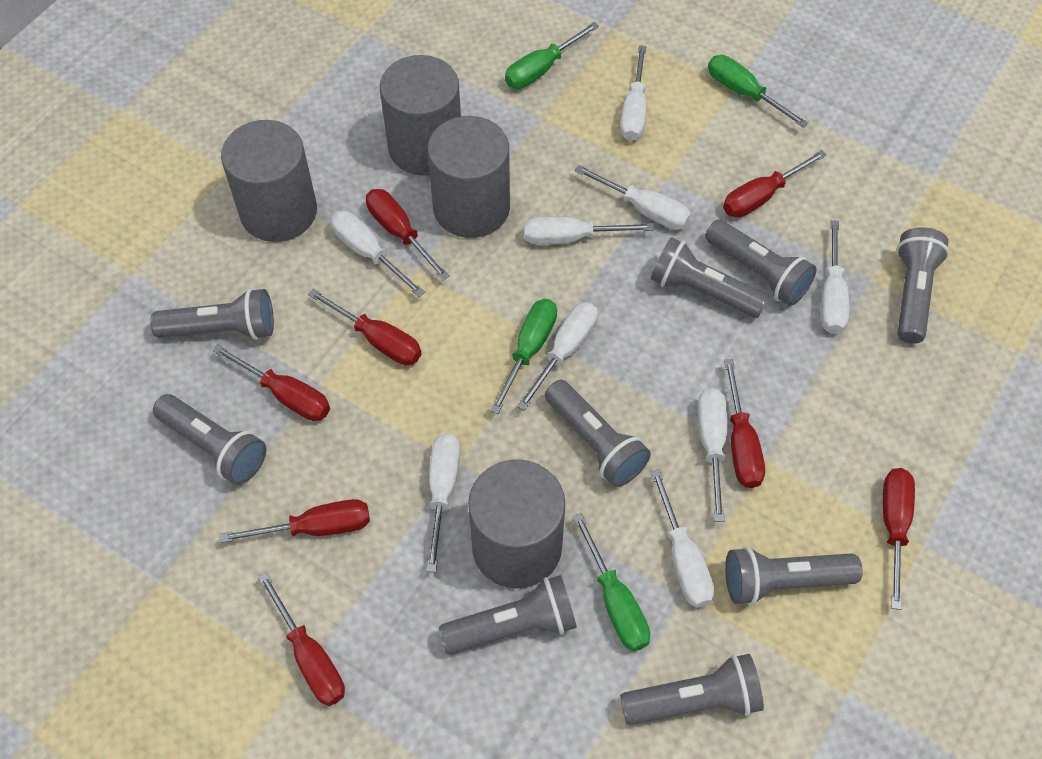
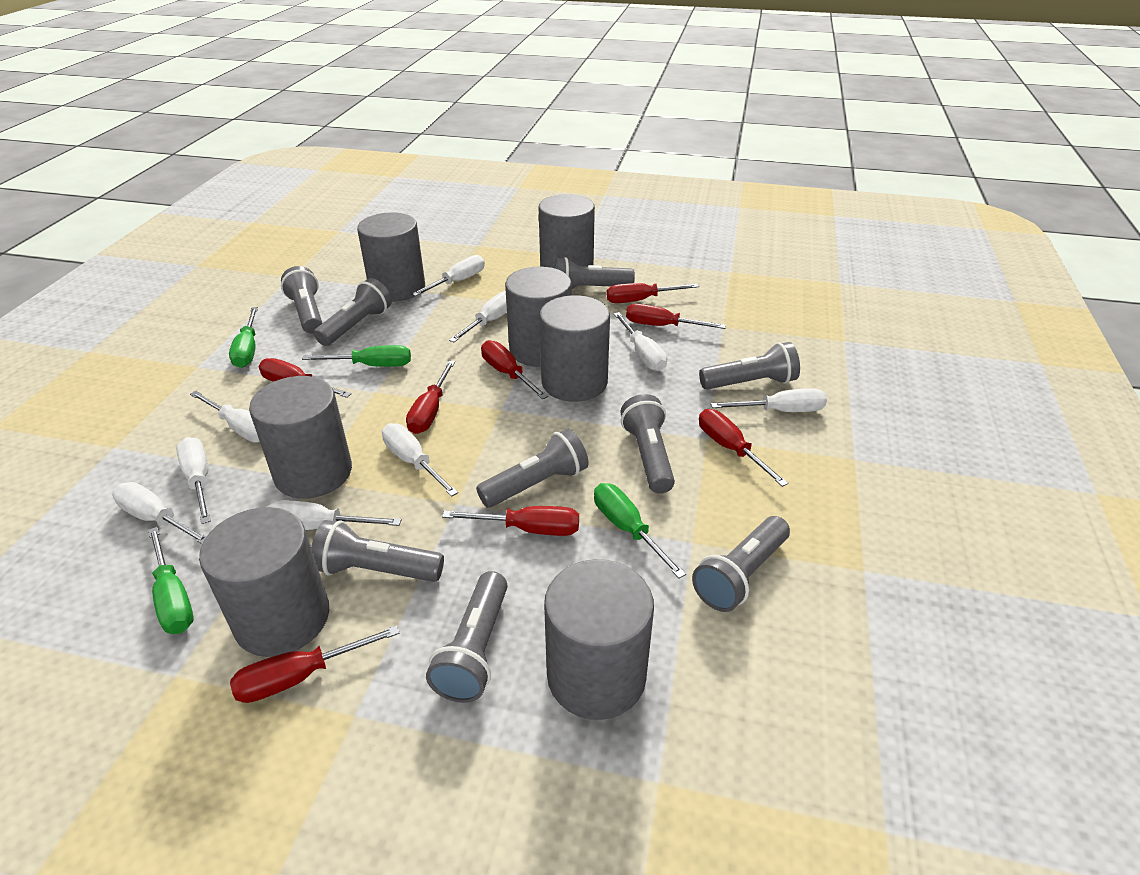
grey cylinder: [221,120,317,242] [380,55,461,176] [427,116,510,238] [468,459,565,588] = 4 -> [199,507,329,657] [249,376,352,498] [357,212,425,301] [505,266,572,367] [539,194,595,268] [539,295,610,402] [544,559,654,720] = 7

